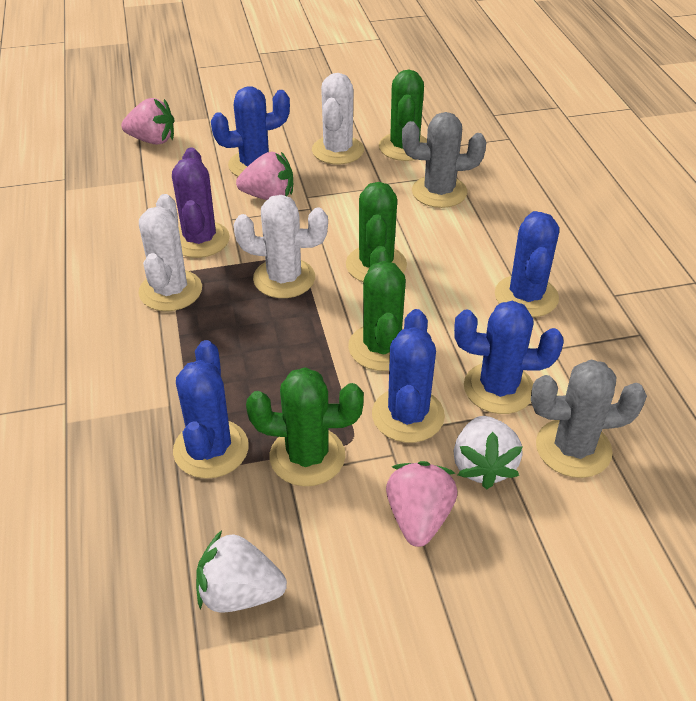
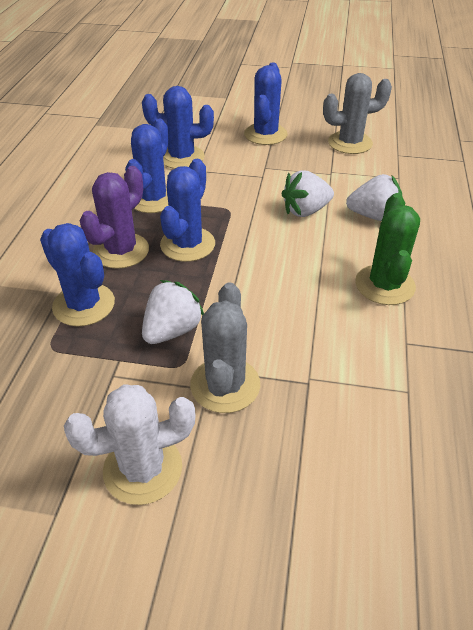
green cactus: [246,367,364,486] [346,182,407,282] [348,246,406,371] [379,70,427,161] = 4 -> [355,193,420,305] = 1
pink strawberry: [121,98,174,145] [236,152,293,200] [386,461,457,547] = 3 -> none = 0
white cactus: [138,194,202,311] [234,195,328,298] [312,73,364,164] = 3 -> [64,384,196,505] = 1
white strawberry: [196,530,287,613] [454,416,523,489] = 2 -> [142,280,204,344] [281,170,334,217] [346,174,402,221] = 3

